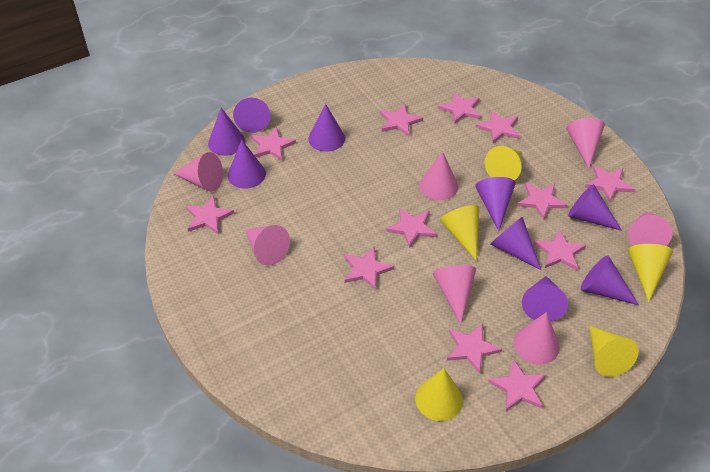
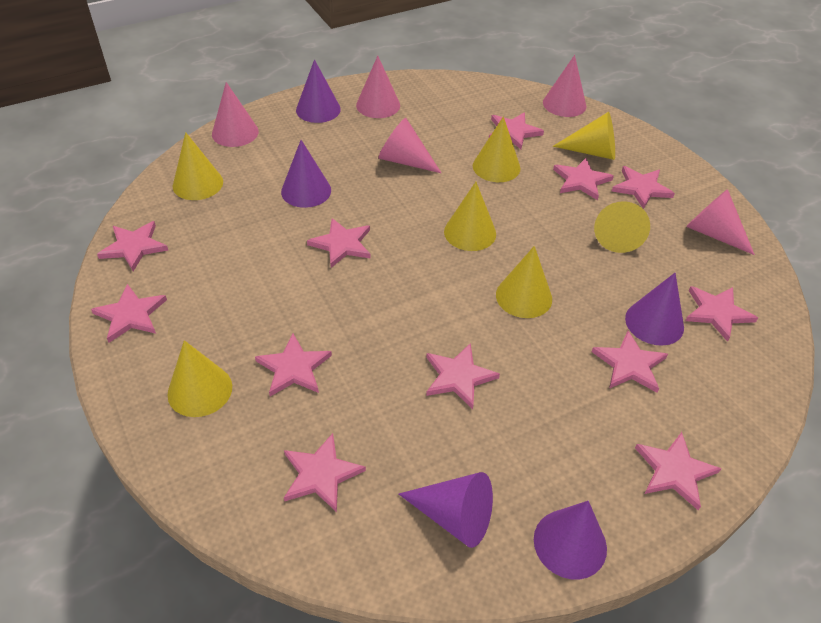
pink cone: [173,152,223,191] [245,225,290,266] [419,151,458,200] [433,265,476,324] [514,312,560,364] [566,118,605,169] [628,212,673,246] = 7 -> [212,82,259,147] [356,56,400,118] [378,118,441,173] [543,55,586,117] [686,189,755,255] = 5
purple cone: [208,108,245,156] [228,140,266,189] [233,98,270,133] [308,103,345,152] [475,177,516,231] [491,217,541,270] [522,276,568,322] [568,184,622,231] [581,255,639,305] = 9 -> [281,140,331,208] [296,59,341,123] [399,472,493,548] [534,501,607,579] [625,273,684,346] = 5
yellow cone: [415,368,463,421] [440,205,479,261] [485,146,522,181] [589,325,639,377] [628,244,673,302] = 5 -> [167,340,232,417] [173,132,223,200] [444,182,496,251] [473,116,521,182] [496,246,552,318] [553,112,615,160] [594,201,650,253] = 7

